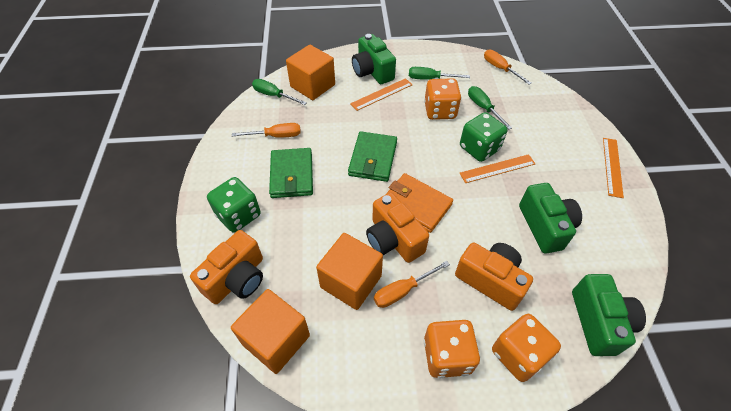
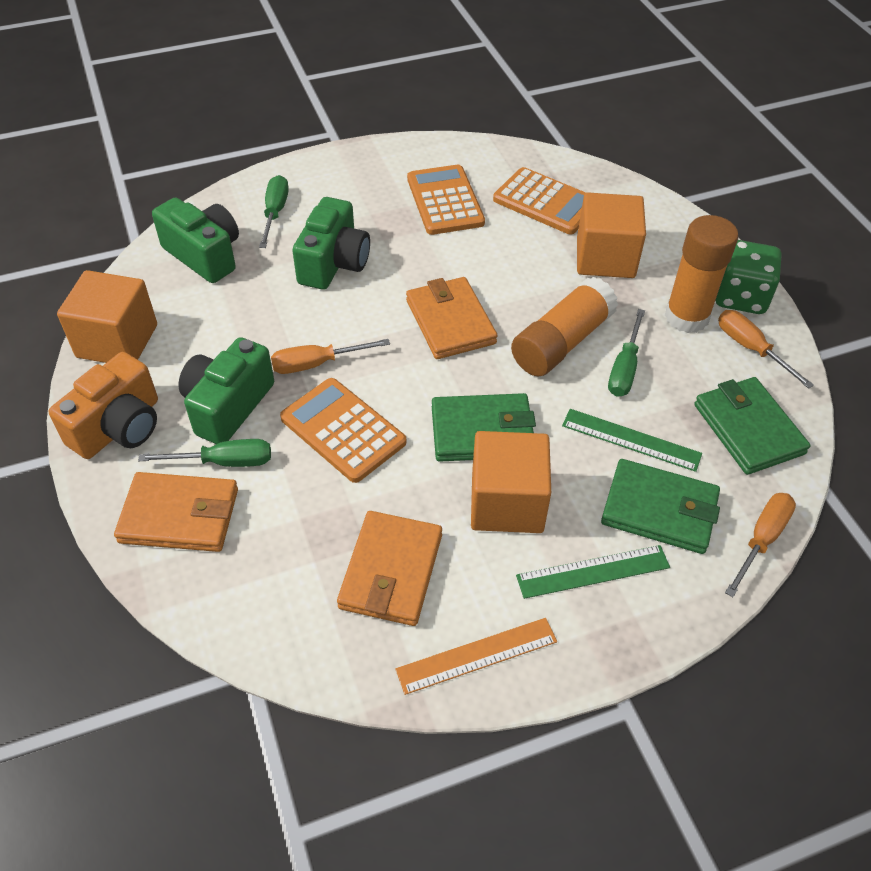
green dice: [207,177,261,232] [460,112,507,162] = 2 -> [715,240,781,314] = 1
green ruler: none = 0 -> [516,545,670,599] [562,409,702,472] = 2
green wallet: [269,148,313,198] [348,131,397,182] = 2 -> [432,393,536,462] [601,459,720,554] [694,377,810,475] = 3
orange calculator: none = 0 -> [280,378,406,483] [407,165,485,235] [493,167,586,234] = 3
orange camera: [190,230,263,304] [366,193,429,263] [455,243,533,311] = 3 -> [49,352,158,459] = 1
orange dice: [424,78,461,120] [424,320,480,378] [492,314,561,382] = 3 -> none = 0
orange glue stick: none = 0 -> [511,277,618,377] [665,215,738,333] = 2
orange ruler: [350,78,412,111] [459,154,535,183] [603,138,624,198] = 3 -> [395,618,557,695] = 1
orange wallet: [385,173,453,233] = 1 -> [114,472,238,552] [337,511,442,626] [406,277,498,359] = 3

